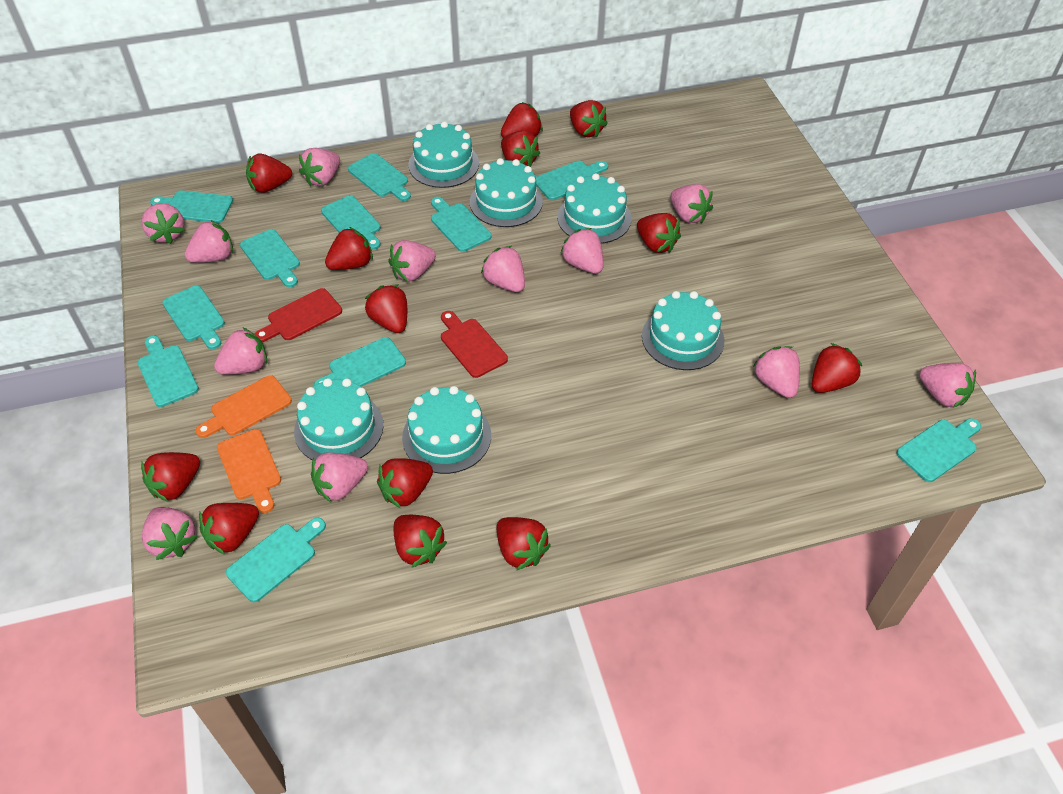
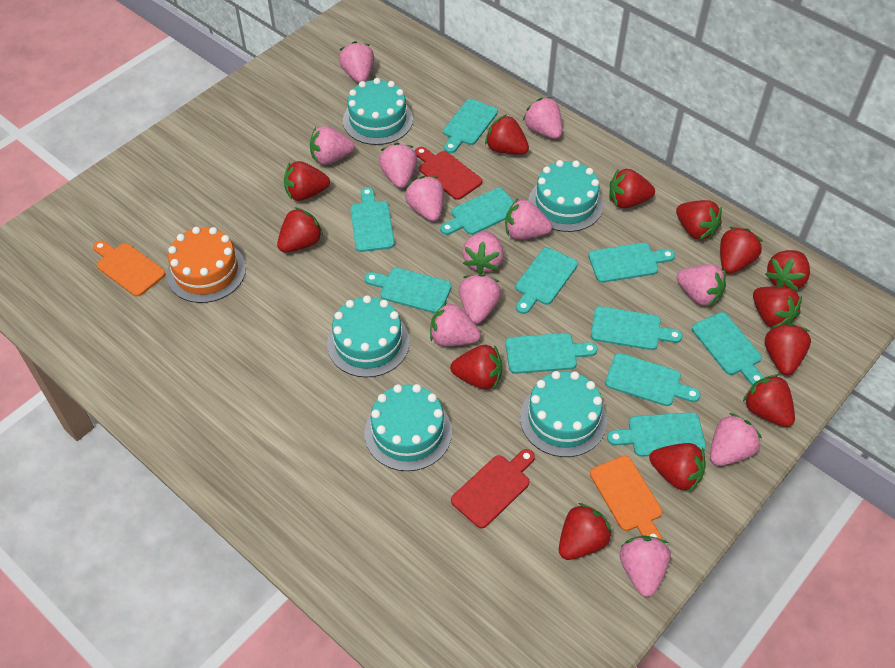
orange cake: none = 0 -> [167,227,246,303] = 1
turquoise cake: [294,378,383,460] [402,386,491,474] [408,121,479,188] [470,158,543,227] [557,173,632,244] [642,291,724,370] = 6 -> [327,295,410,378] [343,78,413,145] [364,384,452,471] [520,371,607,457] [528,160,603,232] = 5

